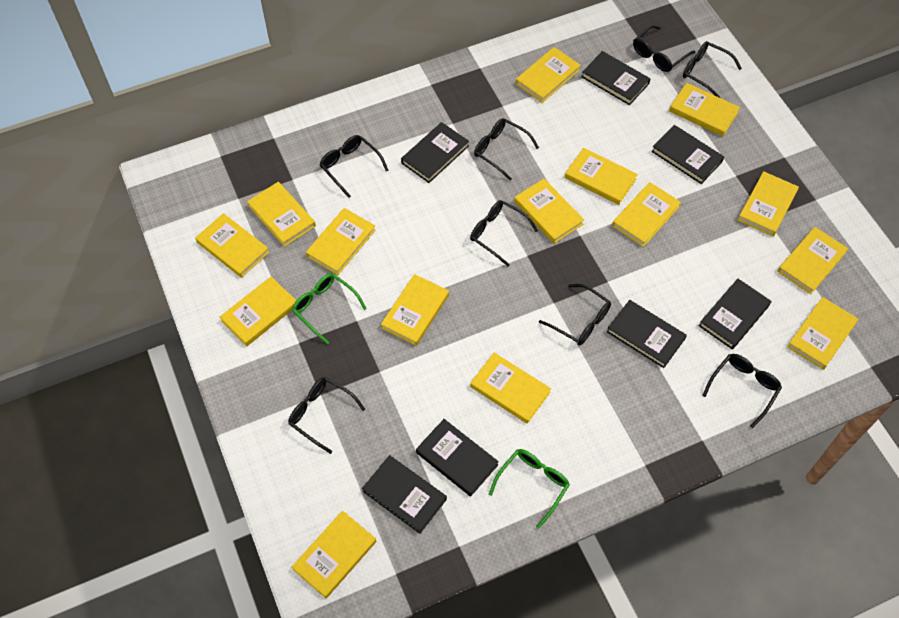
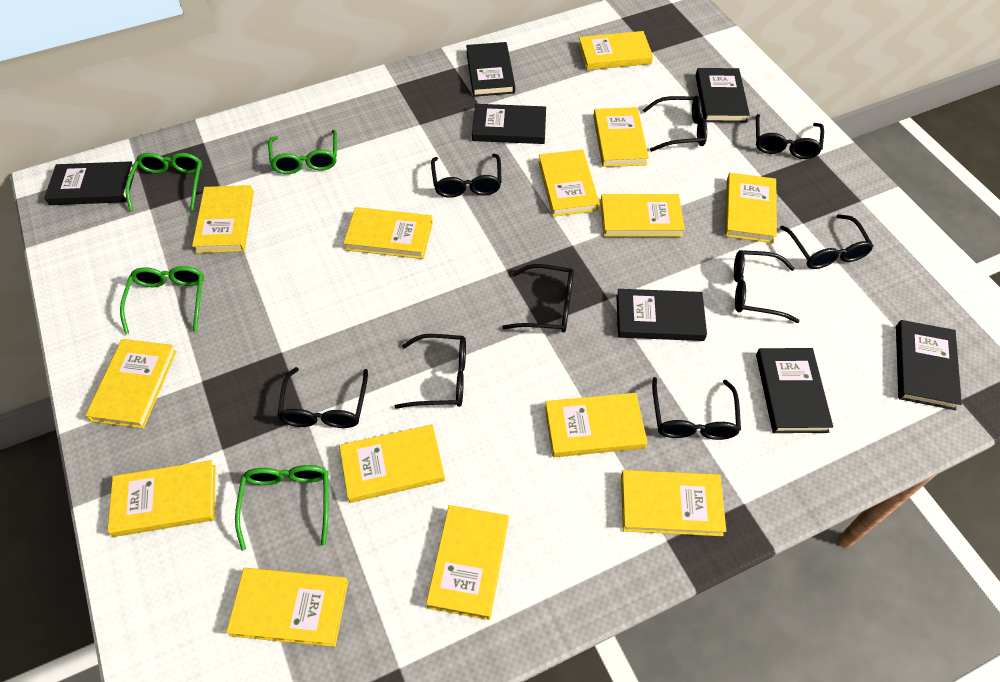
black glasses: [288,377,365,454] [320,135,388,198] [470,200,538,266] [474,118,539,180] [539,284,611,345] [633,25,695,72] [683,41,742,98] [702,354,782,428] = 8 -> [277,367,368,428] [394,334,466,409] [431,154,502,198] [502,264,574,333] [643,96,707,152] [652,377,741,440] [734,250,800,323] [756,114,824,159] [780,214,874,269] = 9
green glasses: [292,273,367,344] [489,449,570,529] = 2 -> [120,266,204,334] [126,153,202,211] [235,465,329,551] [268,130,337,174] = 4
yellow book: [195,213,269,278] [220,277,296,346] [247,182,316,247] [292,511,376,598] [306,208,376,275] [381,274,449,346] [470,353,551,424] [514,179,584,243] [516,47,581,103] [565,148,638,205] [612,182,681,247] [669,83,740,136] [738,171,799,236] [777,227,848,294] [787,297,858,370] = 15 -> [85,339,177,429] [107,460,216,537] [192,185,254,253] [226,568,348,647] [339,424,445,503] [344,207,433,259] [426,505,509,620] [538,149,600,217] [545,393,648,457] [578,31,653,70] [593,107,649,167] [600,194,685,237] [621,470,726,536] [725,173,777,243] = 14

